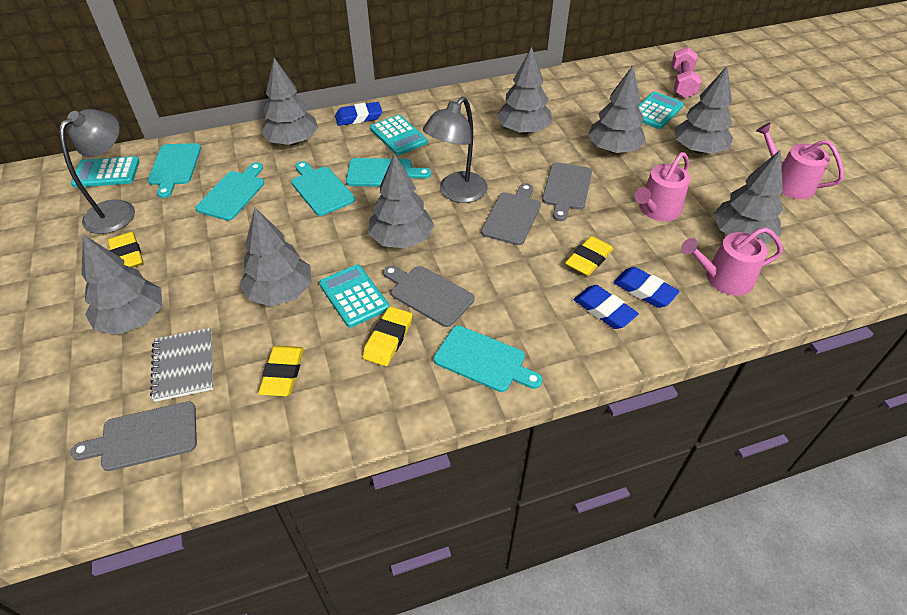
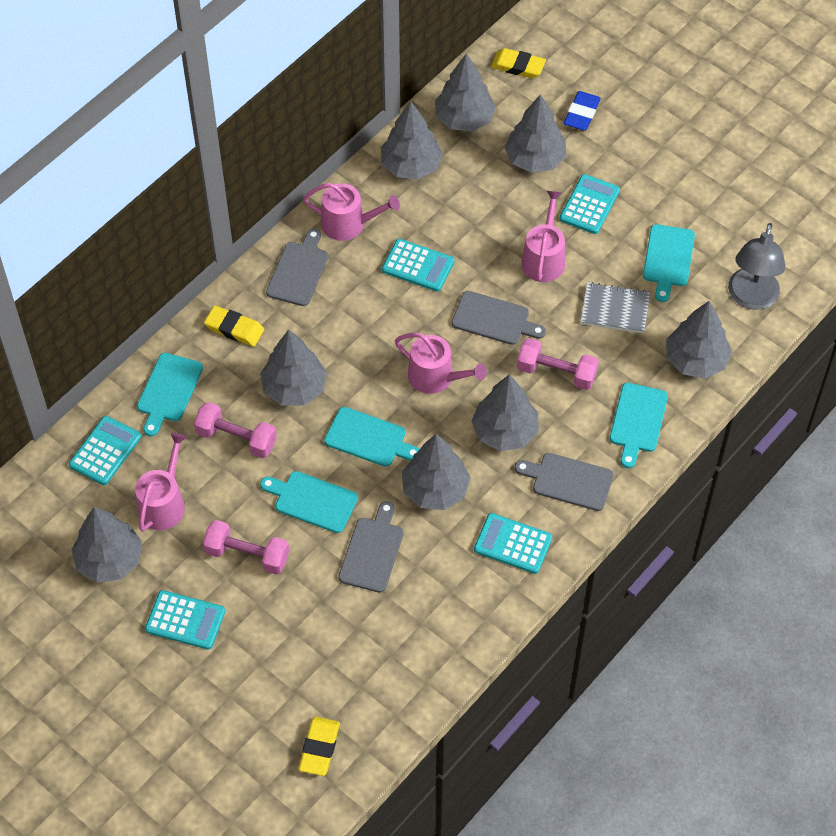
blue eraser: [335,102,382,126] [574,285,639,329] [613,267,680,308] = 3 -> [564,91,601,131] = 1
grey lamp: [59,109,135,234] [423,97,488,203] = 2 -> [728,223,785,310] = 1
pink dumbbell: [671,47,702,98] = 1 -> [194,402,277,458] [203,520,289,575] [517,338,599,390] = 3
pink watering can: [634,152,690,221] [681,227,783,296] [756,123,844,199] = 3 -> [135,433,187,532] [303,183,400,241] [395,333,487,394] [521,191,565,282] = 4
turquoise calculator: [71,156,140,187] [319,265,389,328] [370,115,428,155] [638,92,684,129] = 4 -> [69,416,141,485] [145,590,225,650] [382,239,454,291] [474,513,552,574] [560,174,620,234] = 5
yellow eraser: [108,232,144,268] [258,346,304,396] [363,306,412,366] [565,236,614,276] = 4 -> [204,305,264,347] [299,717,340,776] [491,48,546,78] = 3

